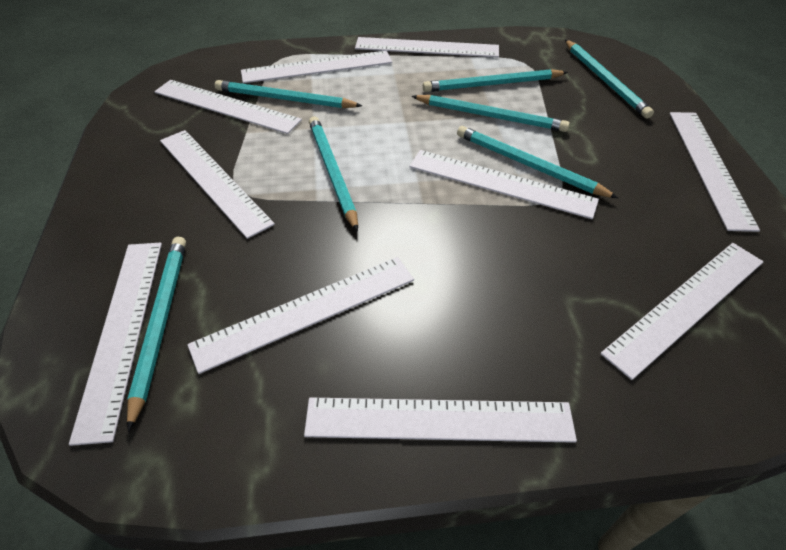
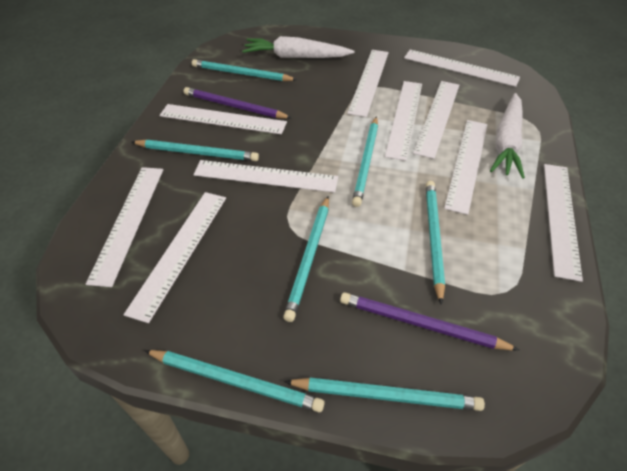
purple pencil: none = 0 -> [184,87,292,119] [340,292,519,350] = 2
white carrot: none = 0 -> [242,36,354,58] [490,93,525,179] = 2

